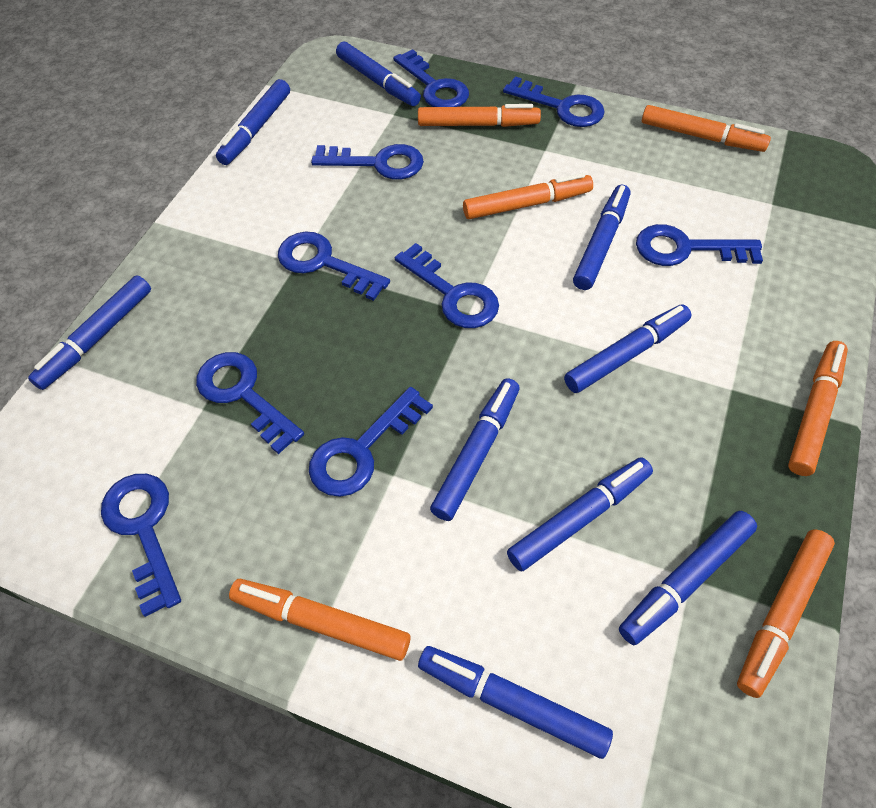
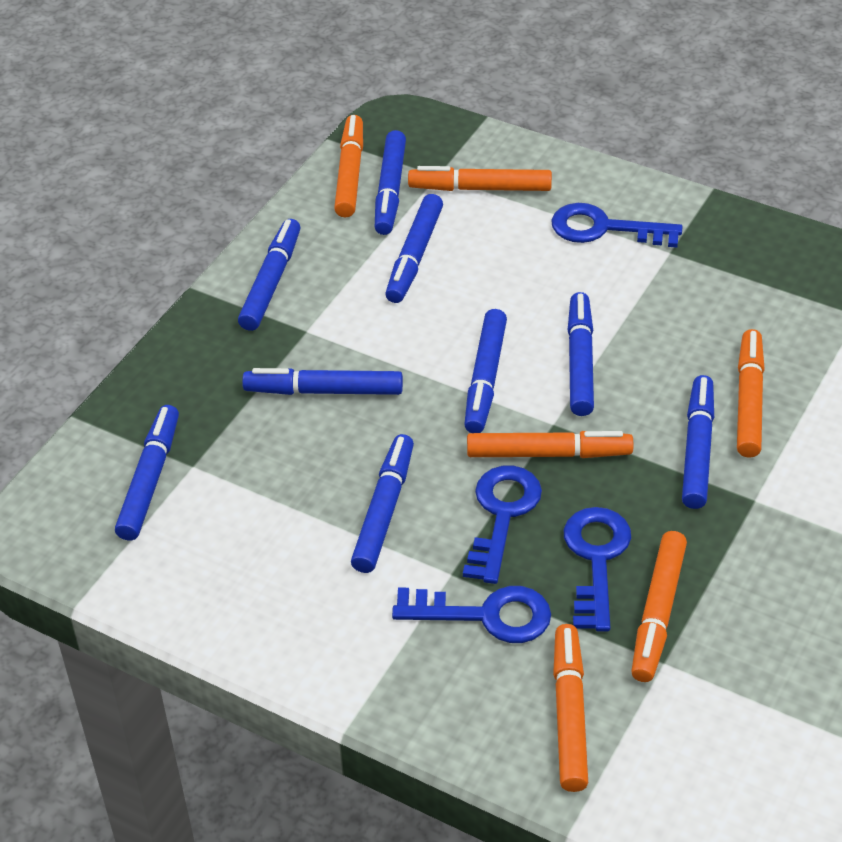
blue key: [101,474,181,617] [196,352,304,454] [278,232,390,301] [309,387,433,497] [311,144,424,180] [393,49,469,107] [395,243,499,328] [503,77,605,127] [636,224,763,266] = 9 -> [392,586,551,643] [463,466,542,584] [551,203,683,248] [563,507,631,631] = 4

